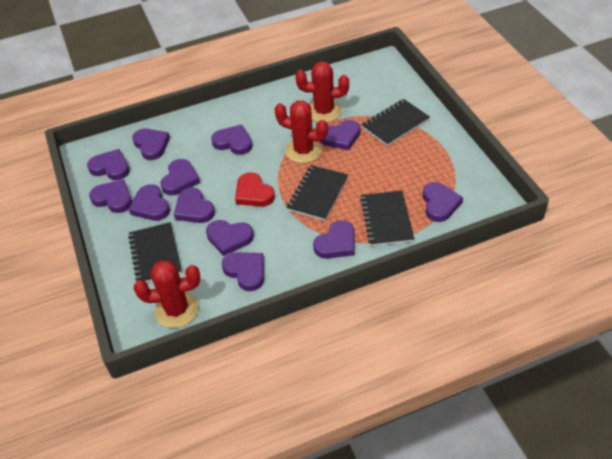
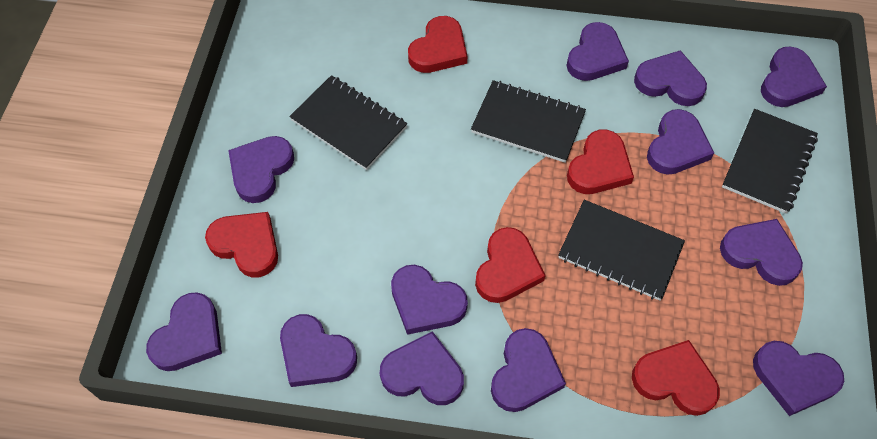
red cactus: [134,260,200,328] [274,100,328,163] [296,61,349,123] = 3 -> none = 0
red heart: [235,172,275,207] = 1 -> [205,212,278,278] [408,16,467,73] [475,227,546,303] [567,130,634,194] [632,340,720,416] = 5

